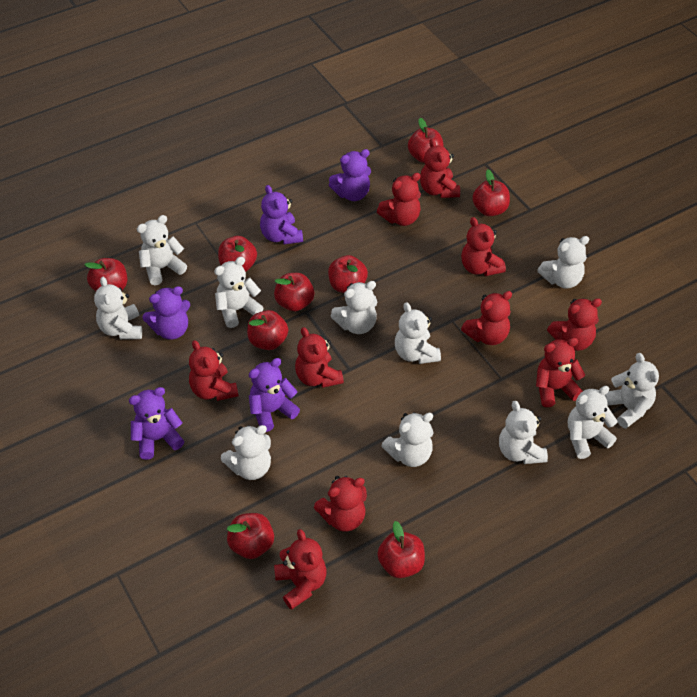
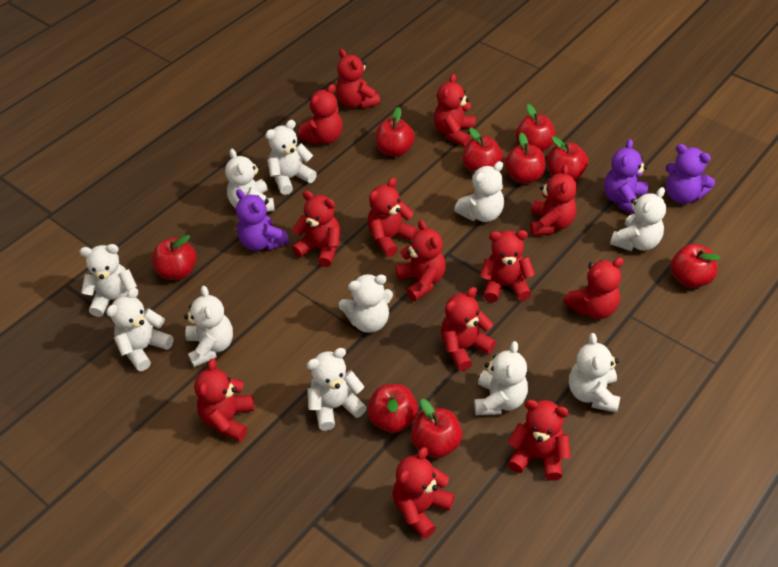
purple teddy bear: [129,387,184,460] [142,286,190,339] [249,358,300,432] [260,185,303,245] [329,149,371,201] = 5 -> [236,189,289,251] [604,139,648,214] [666,144,715,204] = 3
red teddy bear: [189,340,238,401] [274,529,327,610] [295,327,344,388] [314,476,367,532] [377,173,421,226] [420,138,460,198] [461,217,506,276] [461,291,512,345] [536,338,585,407] [547,298,602,351] = 10 -> [194,359,254,442] [292,190,340,267] [298,84,342,144] [336,49,380,109] [368,178,418,257] [393,447,455,539] [396,220,446,301] [434,74,476,146] [441,287,496,371] [480,230,535,302] [508,400,571,481] [530,164,577,236] [563,258,624,319] = 13

